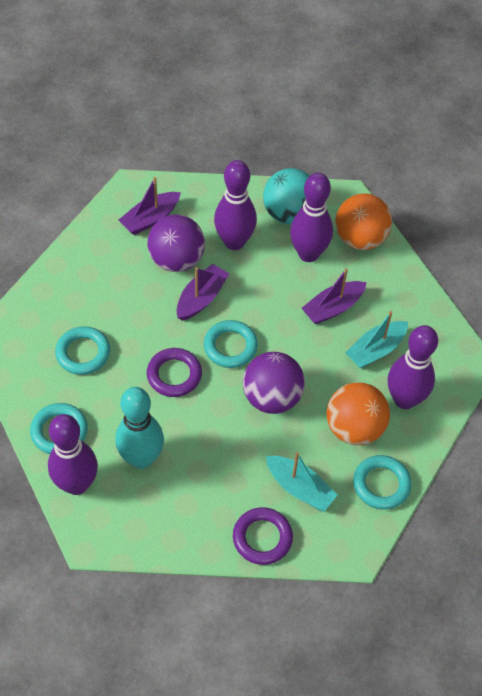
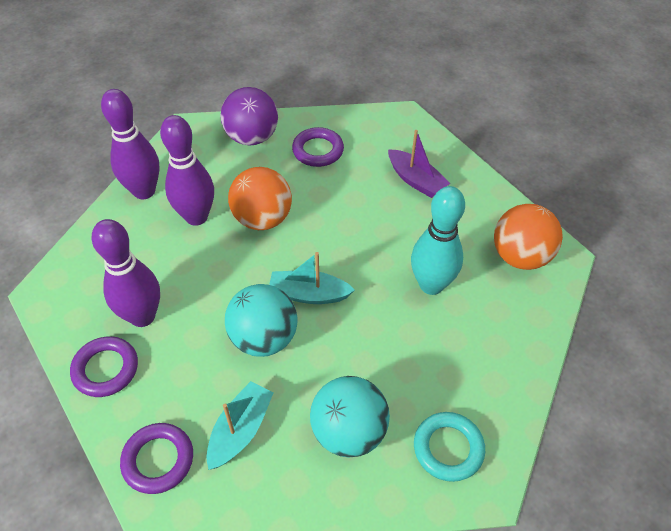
purple ball: [147,214,205,272] [243,352,305,414] = 2 -> [220,87,278,145] = 1
purple boat: [119,177,181,235] [177,264,229,321] [302,268,367,324] = 3 -> [388,130,450,198] = 1
purple bowling pin: [48,414,98,495] [214,160,257,250] [290,173,333,262] [388,325,438,409] = 4 -> [91,219,160,327] [101,89,160,199] [160,115,214,226] = 3
purple ring: [147,348,202,397] [233,507,293,565] = 2 -> [70,336,138,397] [120,423,193,494] [292,127,344,167] = 3
turquoise ball: [263,168,310,224] = 1 -> [225,284,297,357] [310,376,390,458] = 2
turquoise ring: [30,403,88,454] [55,326,110,375] [204,320,258,368] [353,455,412,510] = 4 -> [414,412,485,482] = 1

